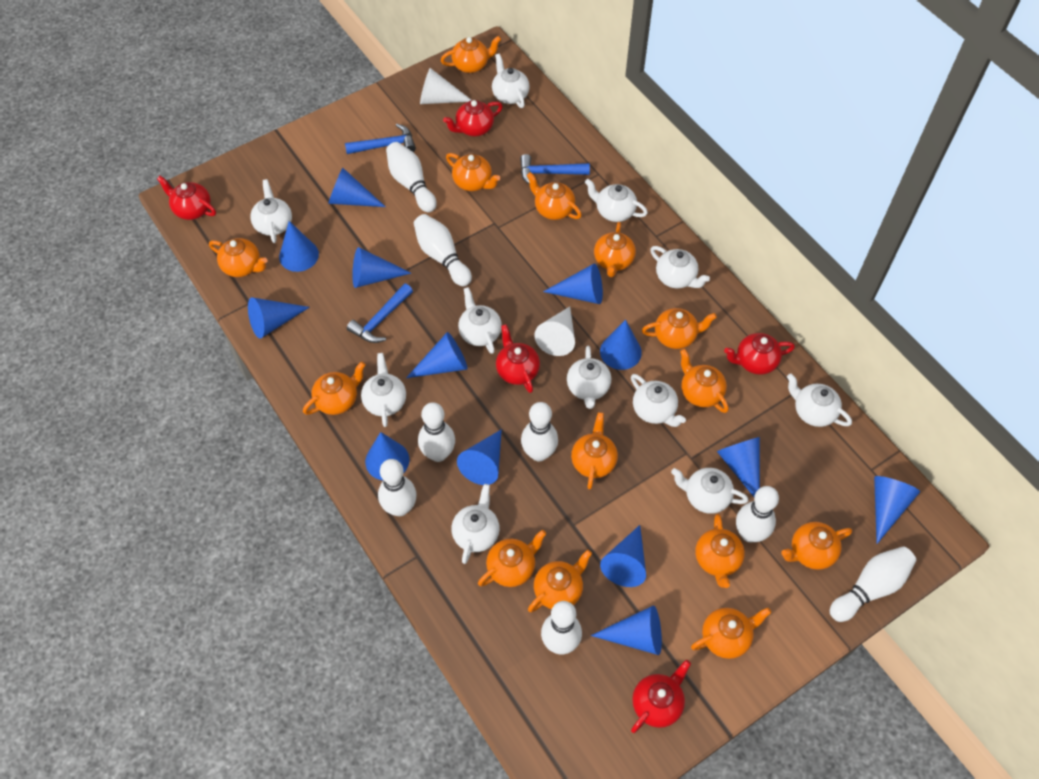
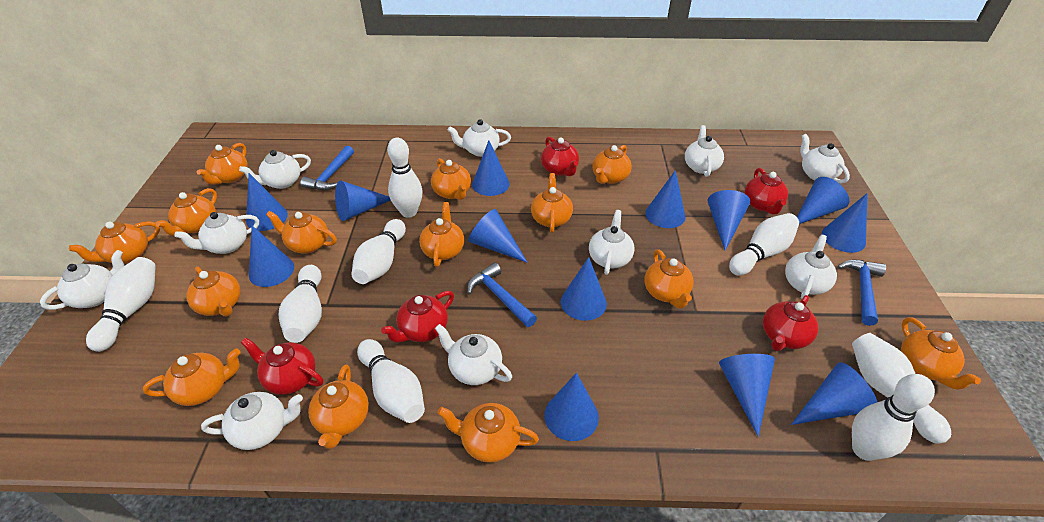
white cone: [420,68,471,104] [534,307,575,356] = 2 -> none = 0
white teapot: [250,179,292,243] [361,353,406,427] [451,484,500,564] [458,287,502,354] [492,54,530,108] [567,346,611,409] [585,179,648,222] [631,374,686,427] [650,246,710,288] [671,468,749,514] [787,374,852,427] = 11 -> [40,250,124,310] [175,212,259,254] [201,392,303,450] [239,150,311,189] [435,324,512,385] [447,119,511,157] [589,210,634,275] [685,125,724,177] [785,234,837,299] [800,134,850,183] = 10

